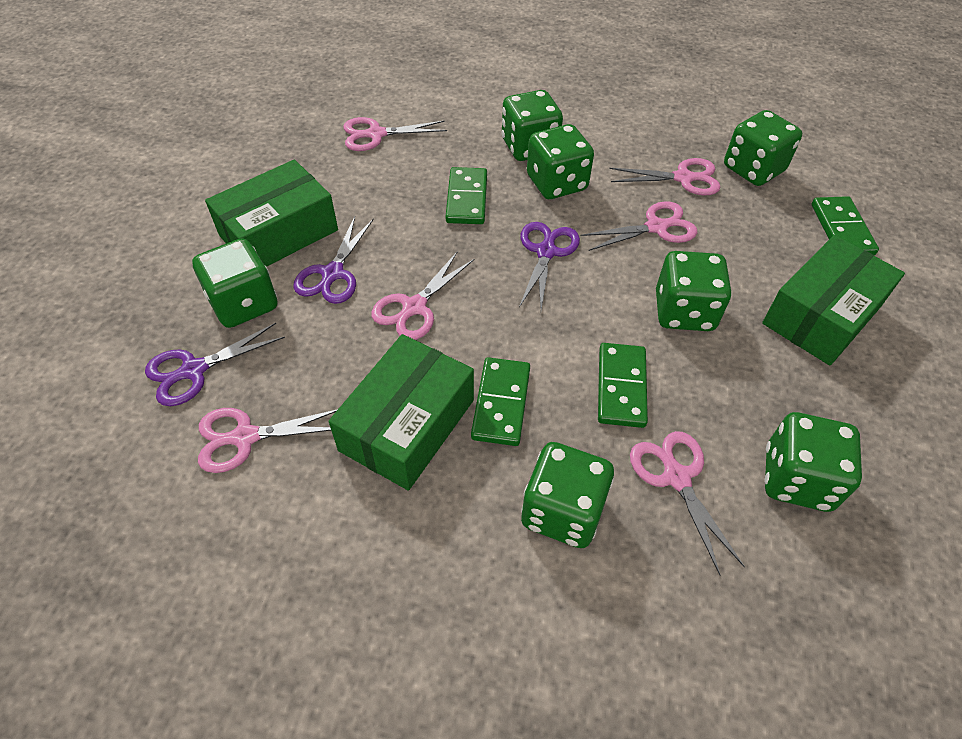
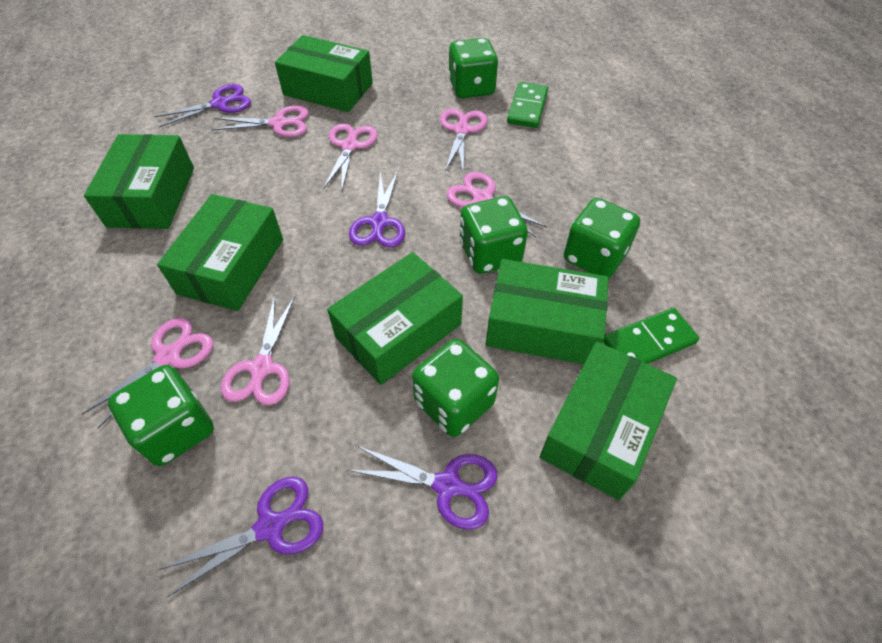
green box: [205,160,338,267] [329,334,474,491] [762,235,905,366] = 3 -> [84,134,194,229] [157,194,283,311] [275,35,373,112] [327,252,463,385] [486,259,609,365] [540,341,677,500] = 6
green dice: [192,238,278,328] [502,90,563,161] [521,442,614,548] [527,124,594,199] [656,251,732,331] [724,110,802,186] [765,412,862,512] = 7 -> [108,365,214,466] [412,339,499,437] [448,38,498,99] [460,196,528,274] [564,198,640,278] = 5
green domino: [446,167,487,224] [471,357,530,446] [598,343,648,428] [812,196,879,255] = 4 -> [507,82,548,128] [603,308,699,364] = 2
purple scissors: [145,323,285,406] [293,216,374,304] [519,222,580,310] = 3 -> [154,84,251,127] [158,477,323,597] [348,446,498,530] [349,171,405,247] = 4

